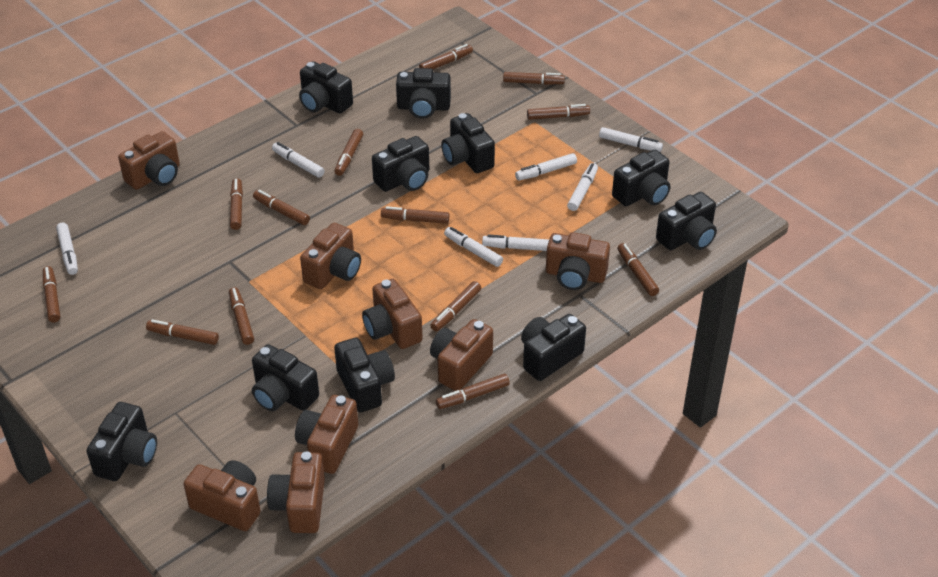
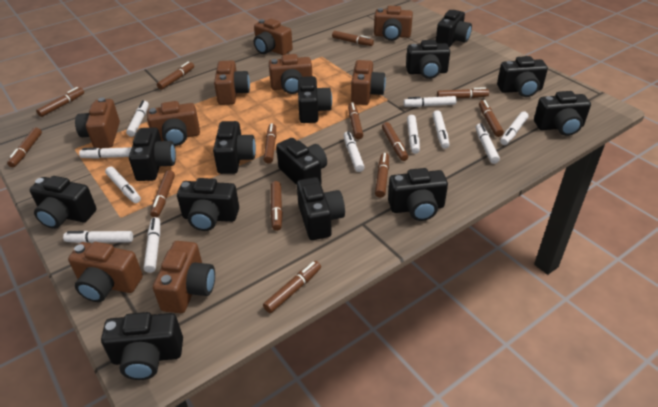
black camera: [86,402,157,481] [252,344,319,411] [299,62,353,114] [334,338,395,412] [372,136,429,192] [396,68,451,119] [441,113,495,173] [521,314,586,381] [612,150,670,206] [656,192,717,250] = 10 -> [30,176,96,229] [101,312,183,380] [129,127,176,181] [177,178,239,231] [213,121,256,174] [276,138,327,185] [297,177,345,240] [298,76,332,123] [388,168,448,221] [406,40,450,79] [436,10,472,47] [497,56,548,97] [534,91,591,136] = 13
brown camera: [118,131,180,190] [184,460,260,531] [267,451,325,533] [295,395,358,474] [300,223,361,289] [362,279,423,349] [430,319,493,391] [546,232,610,290] = 8 -> [68,242,143,302] [75,97,120,148] [147,101,200,146] [153,241,215,313] [214,60,250,105] [254,19,293,55] [269,54,312,94] [351,60,386,105] [374,6,413,41] = 9
white marker: [56,223,78,275] [272,142,325,178] [444,227,503,267] [482,234,549,251] [515,153,577,181] [567,163,598,211] [599,127,663,152] = 7 -> [63,231,133,243] [79,147,132,159] [105,166,141,203] [126,100,149,137] [144,217,160,273] [344,131,365,172] [404,96,457,107] [407,115,420,154] [432,110,449,149] [476,123,500,164] [500,111,529,145] = 11

